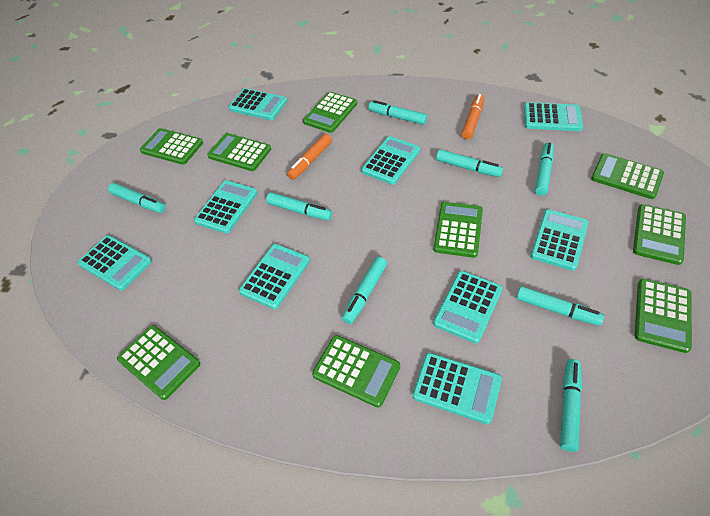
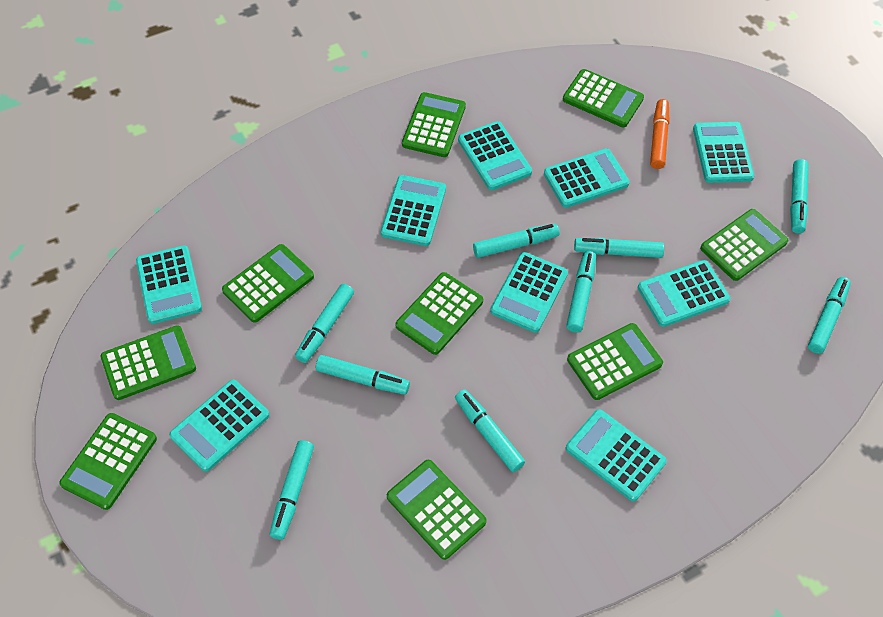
orange marker: [287,134,332,180] [462,94,484,139] = 2 -> [650,99,669,169] = 1
turquoise marker: [108,183,166,213] [266,192,332,220] [342,257,387,324] [368,100,427,125] [436,149,503,177] [516,286,604,326] [535,142,554,196] [560,359,582,452] = 8 -> [270,440,314,540] [295,284,354,363] [316,355,410,395] [455,389,525,472] [473,224,559,258] [566,251,596,332] [574,238,664,258] [790,159,809,233] [808,277,851,354] = 9

